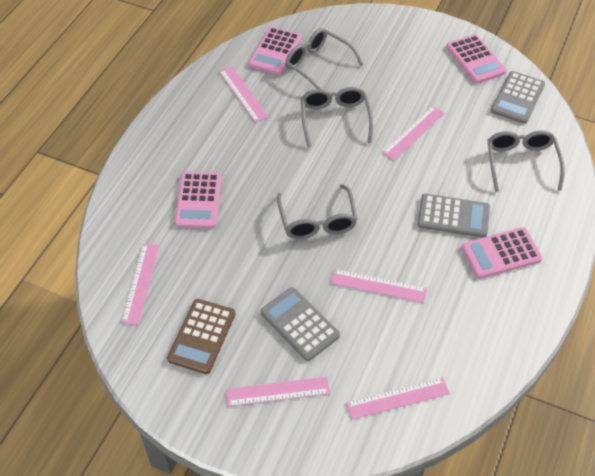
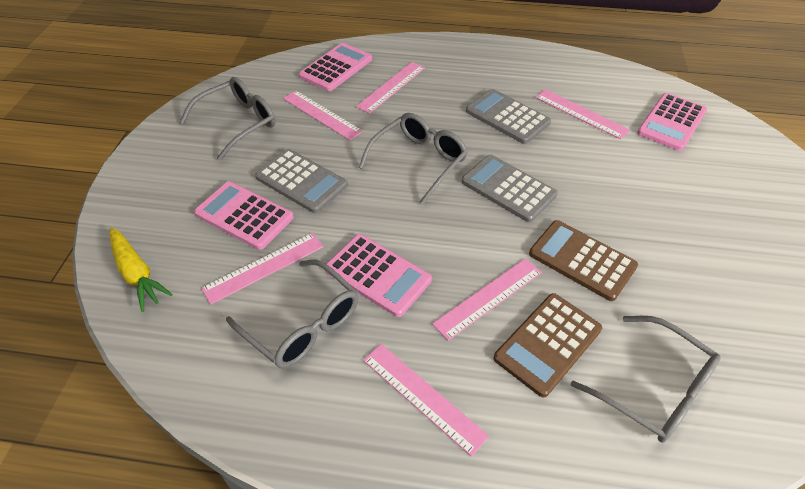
brown calculator: [167,299,235,374] = 1 -> [494,293,602,398] [529,220,638,301] = 2
yellow carrot: none = 0 -> [110,228,173,312] = 1

